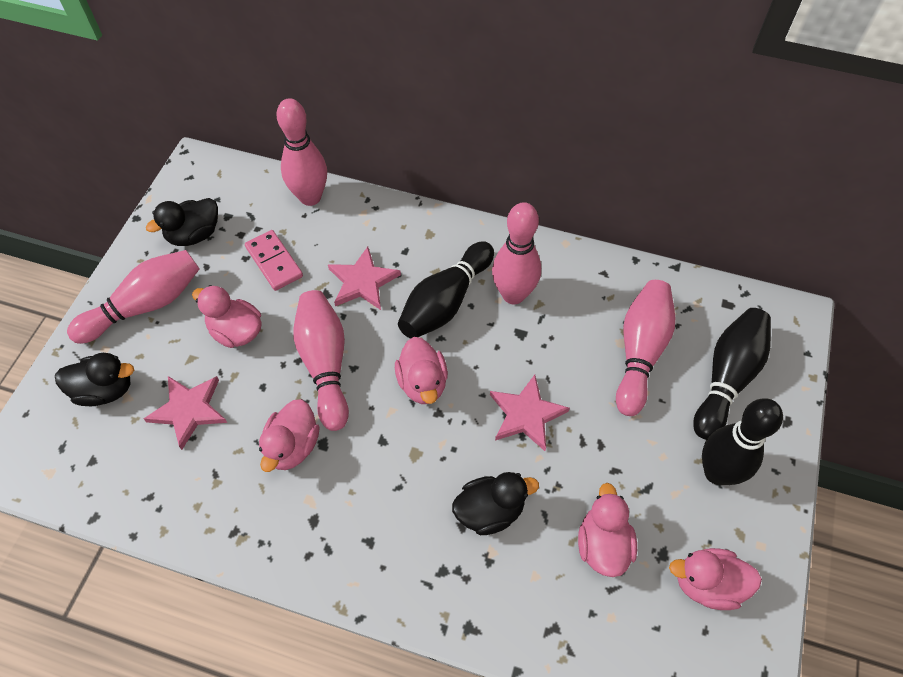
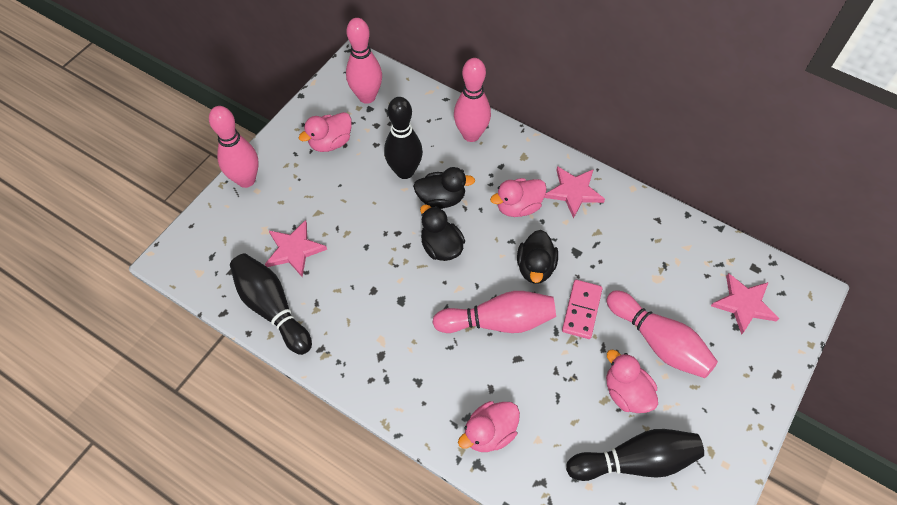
pink duck: [192,285,262,348] [259,399,320,472] [395,337,448,404] [578,483,637,577] [669,548,762,610] = 5 -> [298,112,352,152] [458,401,520,452] [490,178,547,217] [606,350,658,413] = 4

